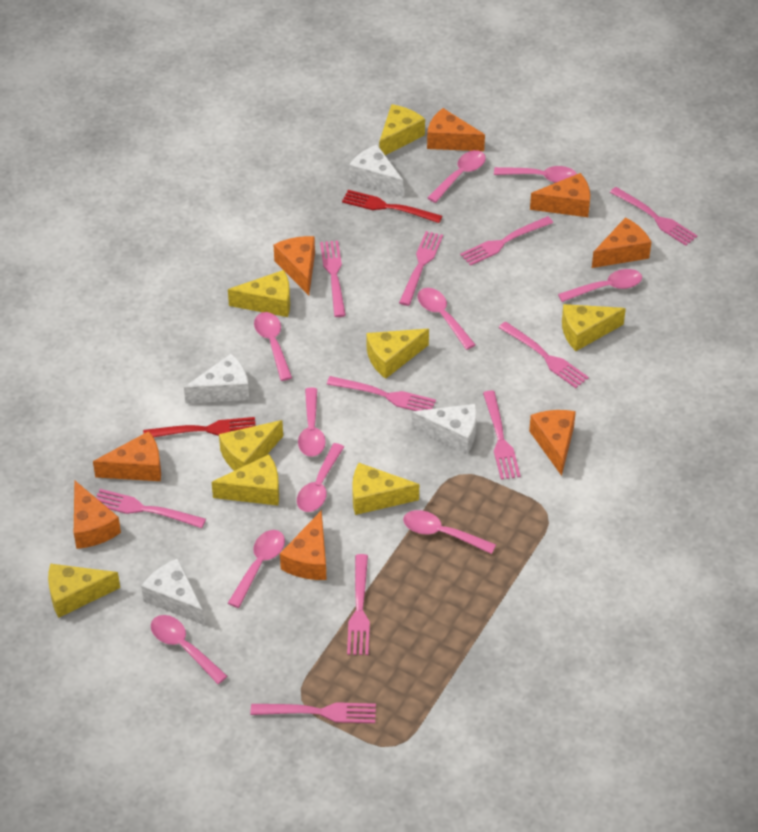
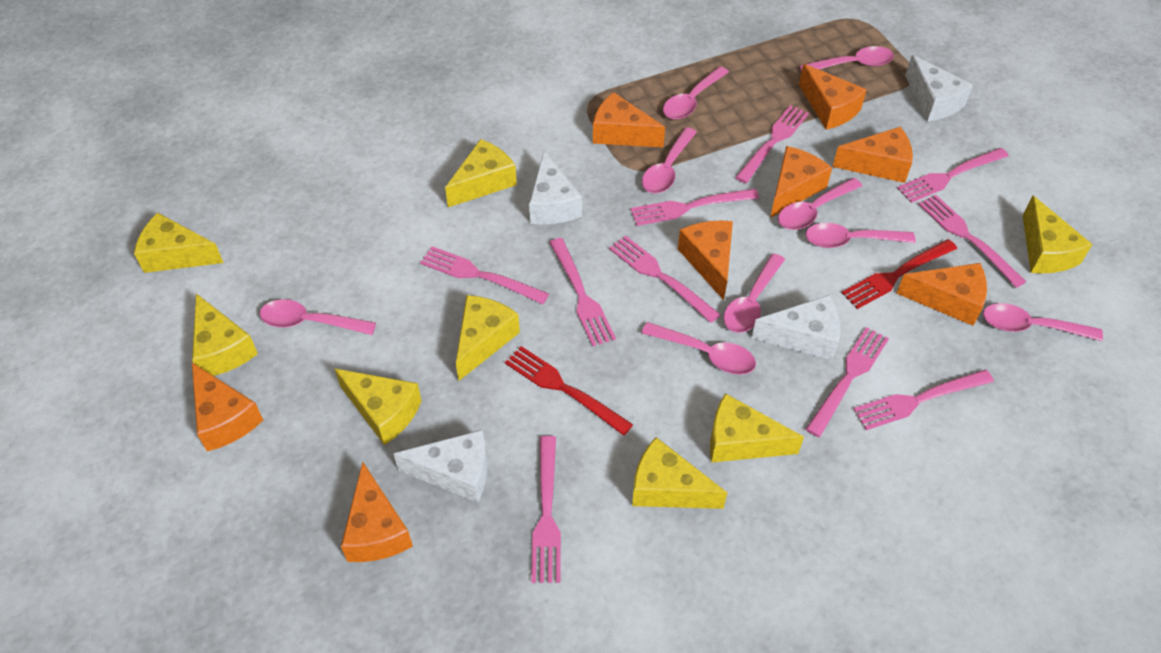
pink spoon: [151,615,227,684] [228,530,285,608] [254,312,292,381] [297,443,344,512] [298,388,326,457] [403,510,496,554] [418,288,476,350] [428,150,486,203] [494,166,577,183] [558,269,642,302] = 10 -> [260,299,376,335] [642,127,697,193] [642,322,756,375] [663,66,729,120] [723,253,785,333] [778,178,862,230] [799,46,894,72] [806,223,916,248] [983,303,1103,341] = 9

